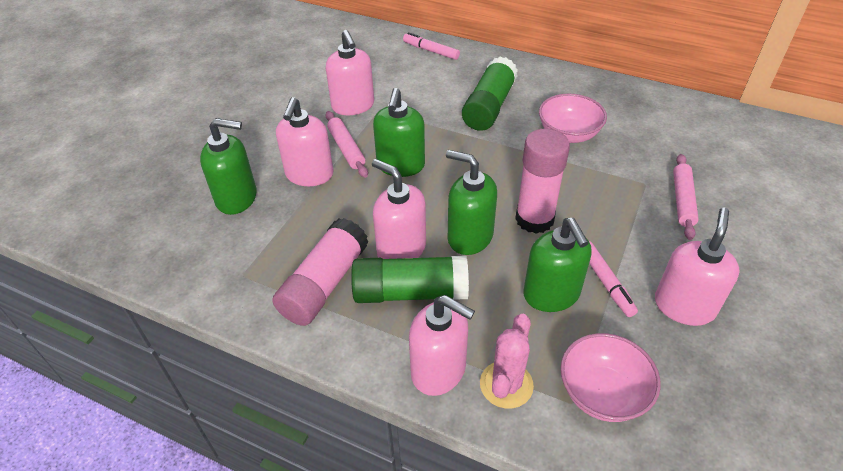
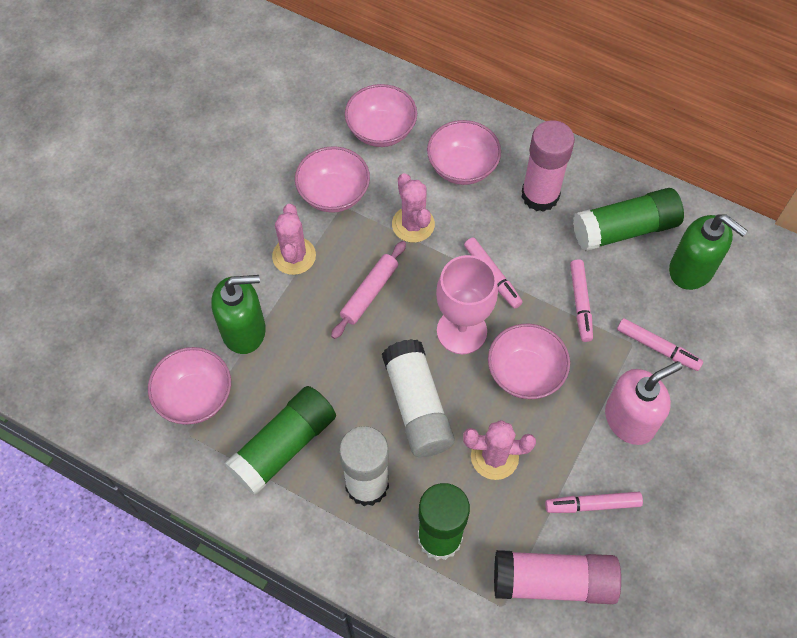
green glue stick: [351,256,469,303] [462,57,518,131] = 2 -> [224,386,336,495] [418,483,470,560] [573,188,684,251] = 3
green soap dispenser: [200,118,257,215] [373,88,425,177] [446,150,497,255] [523,218,592,312] = 4 -> [211,275,266,354] [669,214,748,290] = 2
pink bowl: [539,94,607,143] [560,333,661,422] = 2 -> [148,347,231,425] [295,146,370,213] [345,84,417,147] [427,120,501,185] [488,324,570,399] = 5
pink cactus: [480,314,534,409] = 1 -> [272,204,316,275] [392,173,435,243] [463,420,536,480] = 3
pink goblet: none = 0 -> [436,255,498,354] = 1
pink marker: [403,32,460,60] [589,241,638,317] = 2 -> [464,238,523,309] [545,492,643,513] [570,259,593,342] [617,318,703,371] = 4
pink rolling pin: [325,111,368,178] [673,154,699,240] = 2 -> [331,241,406,339] = 1
pink soap dispenser: [276,97,334,186] [326,30,374,115] [372,159,426,259] [409,295,475,396] [655,208,740,326] = 5 -> [605,361,682,445] = 1
white glue stick: none = 0 -> [339,426,389,506] [382,339,455,457] = 2

